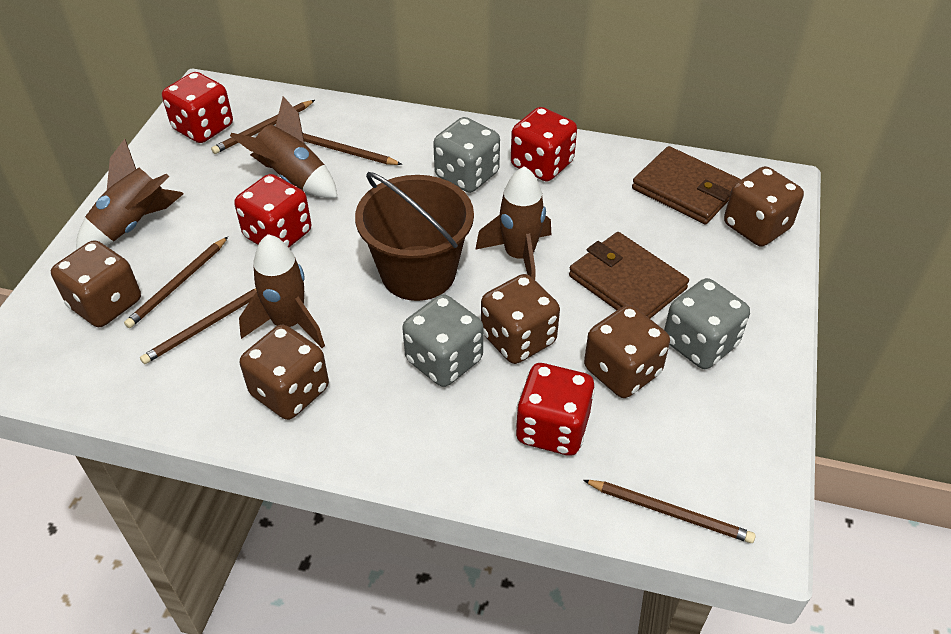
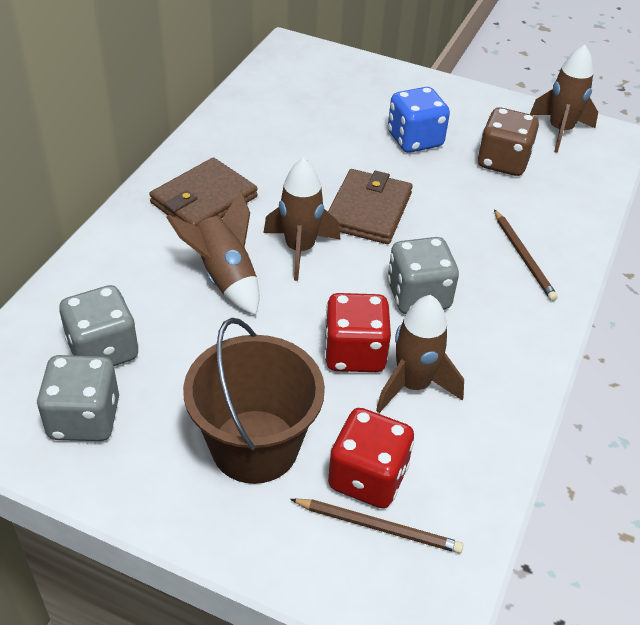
blue dice: none = 0 -> [388,87,450,153] = 1
brown dice: [51,240,141,327] [240,325,329,420] [481,274,560,364] [584,305,670,398] [724,166,804,247] = 5 -> [478,107,539,176] = 1
brown pencil: [124,237,228,328] [140,288,257,364] [211,100,315,154] [303,133,402,165] [583,480,756,543] = 5 -> [290,499,463,553] [494,209,558,301] = 2
red dice: [162,72,233,143] [234,174,312,248] [511,107,577,181] [515,363,595,456] = 4 -> [324,293,391,372] [328,408,414,508] = 2

